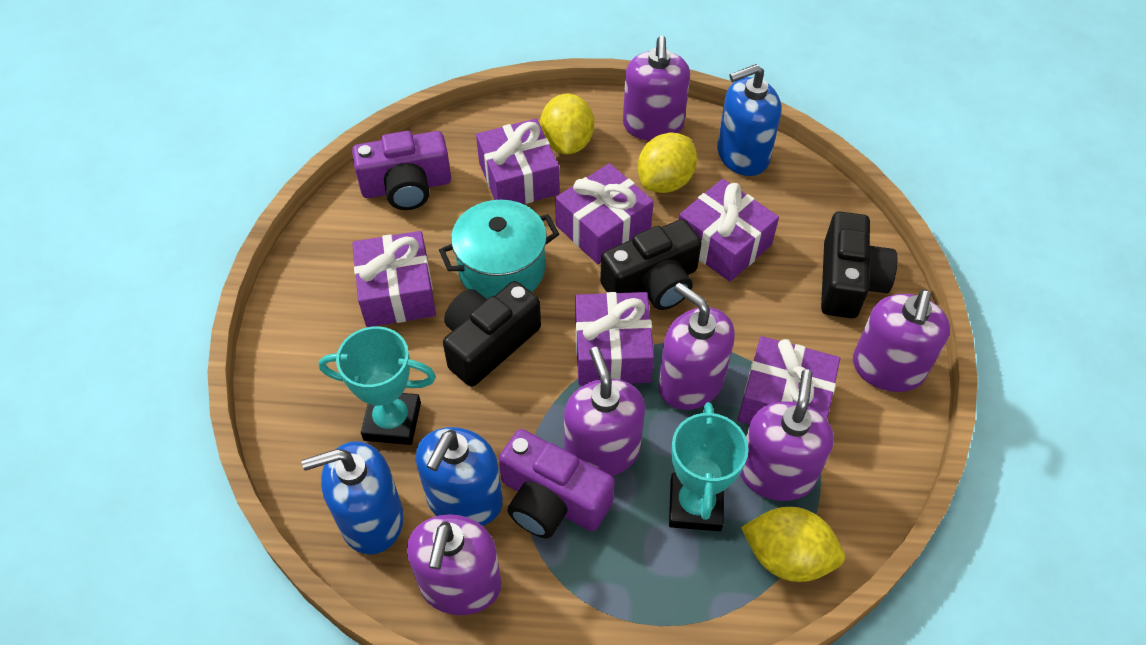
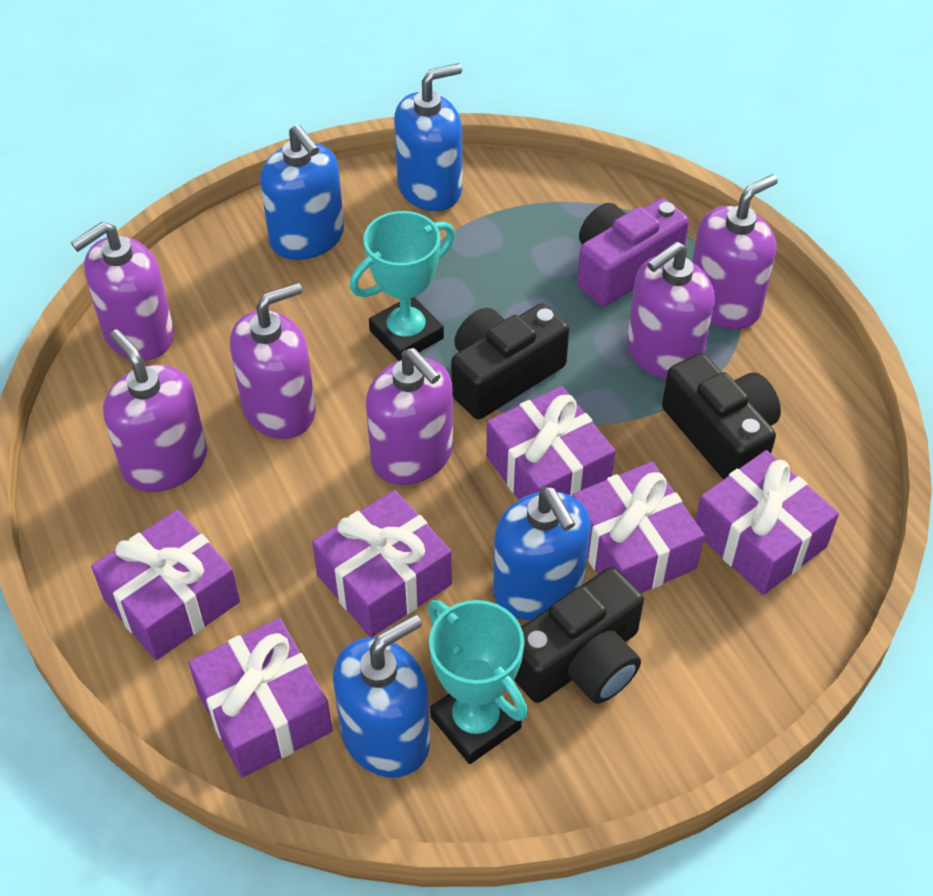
blue soap dispenser: [302,441,404,555] [416,427,503,526] [717,64,781,176] = 3 -> [260,124,344,260] [333,614,430,778] [394,63,462,211] [493,487,591,620] = 4
purple camera: [352,131,451,210] [499,429,615,538] = 2 -> [577,198,689,306] = 1
turquoise pot: [439,200,559,299] = 1 -> none = 0
yellow lemon: [540,93,594,154] [638,132,697,193] [741,507,845,582] = 3 -> none = 0

